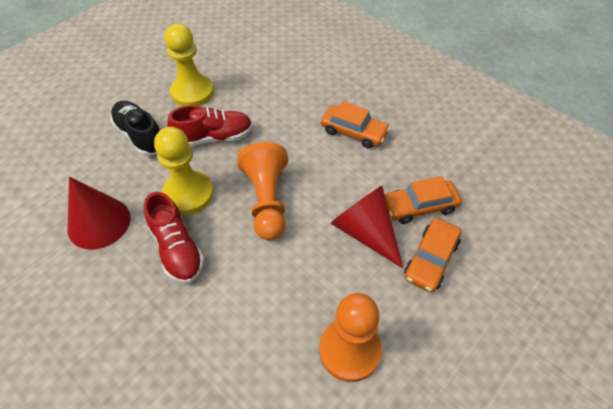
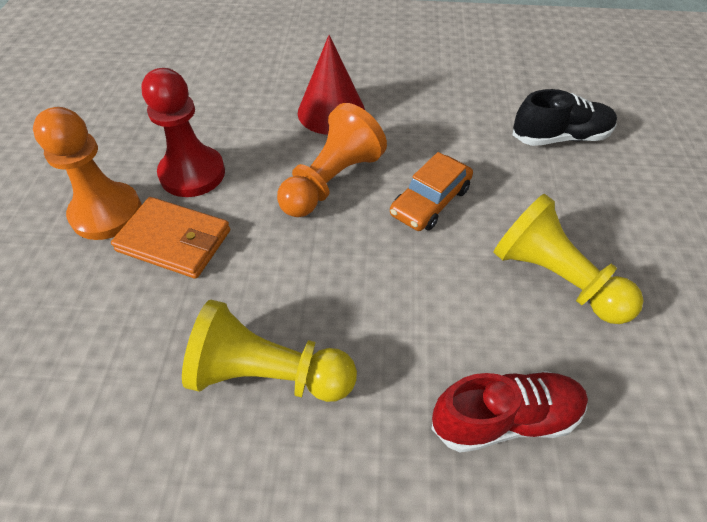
orange car: [321,101,390,149] [385,176,462,224] [404,218,462,293] = 3 -> [390,152,473,231] = 1
orange wallet: none = 0 -> [111,197,230,279] = 1
red cone: [68,177,130,250] [330,186,403,268] = 2 -> [298,35,365,135] = 1
red pawn: none = 0 -> [141,68,225,197] = 1
red shoe: [144,192,204,284] [167,105,253,146] = 2 -> [431,371,588,453] = 1

